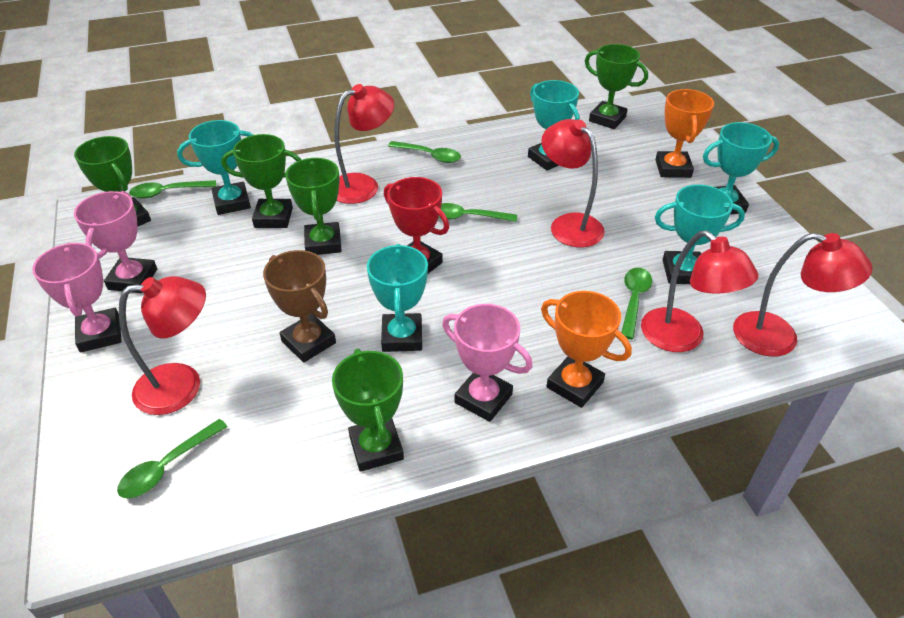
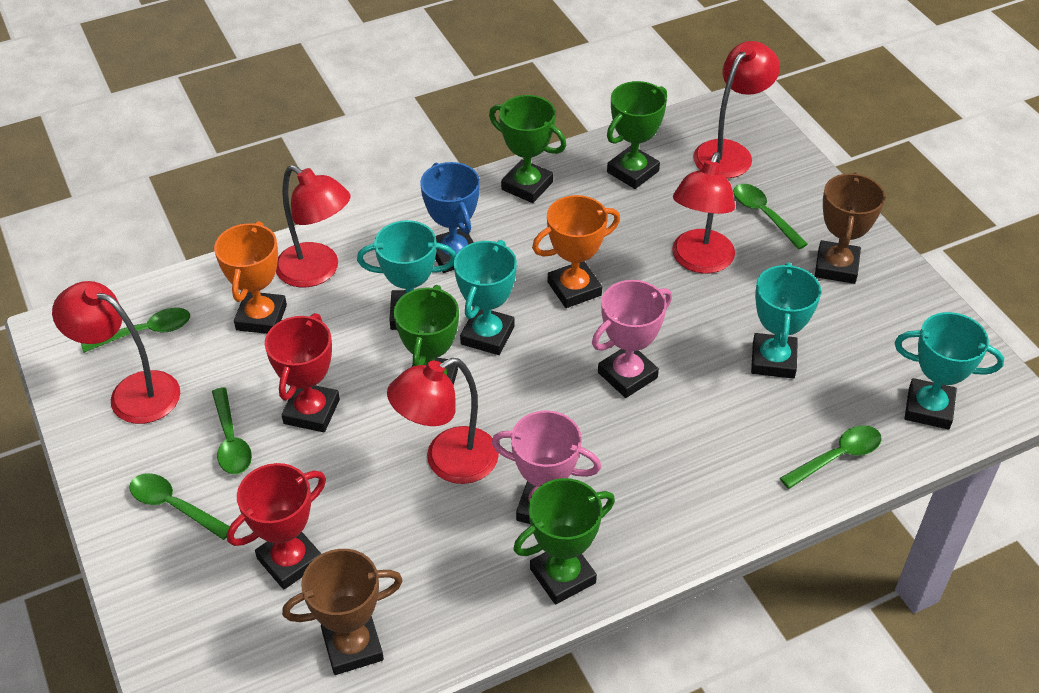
blue trophy: none = 0 -> [420,162,480,273] = 1
brown trophy: [263,250,336,363] = 1 -> [282,549,403,675] [815,172,885,284] = 2
green trophy: [74,136,151,226] [221,134,301,228] [285,158,342,255] [332,349,404,472] [585,44,648,129] = 5 -> [394,285,459,386] [489,95,567,203] [513,478,615,604] [607,81,667,189] = 4
pink trophy: [32,243,122,352] [74,191,157,293] [442,304,533,422] = 3 -> [492,410,601,524] [592,280,672,398] = 2
red trophy: [384,177,449,273] = 1 -> [227,463,326,589] [265,313,340,432] = 2
turquoise trophy: [177,120,253,215] [367,244,428,352] [528,80,580,170] [655,184,745,284] [703,122,779,215] = 5 -> [357,220,456,330] [454,240,517,355] [751,263,821,379] [895,312,1004,429] = 4

